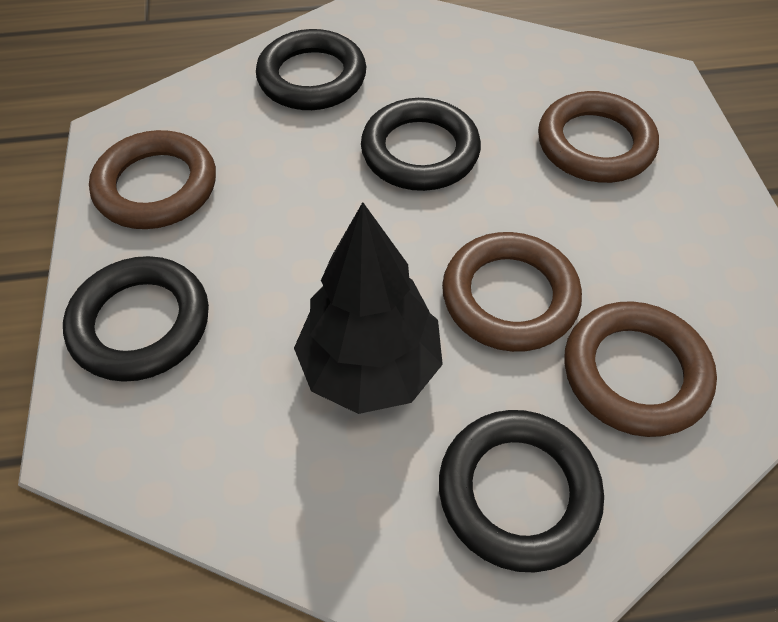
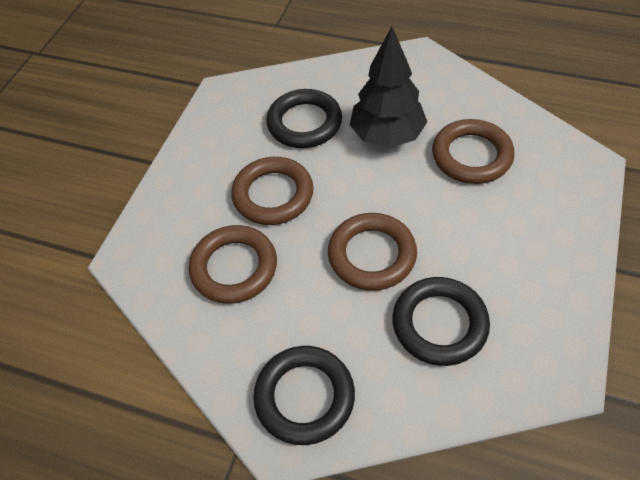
black ring: [63,256,209,382] [256,29,366,110] [361,98,481,191] [439,410,604,573] = 4 -> [253,346,355,445] [266,89,342,148] [392,277,490,366] = 3

